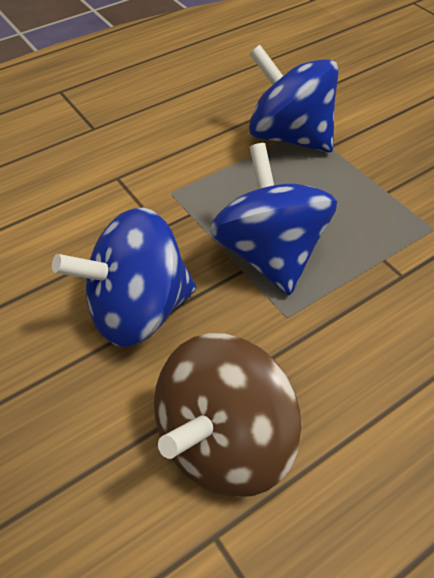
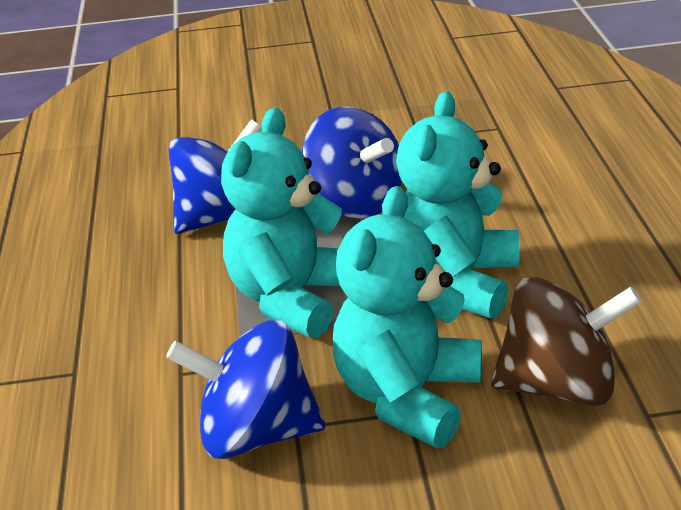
turquoise teddy bear: none = 0 -> [221,108,342,338] [333,186,482,448] [396,91,520,319] = 3

